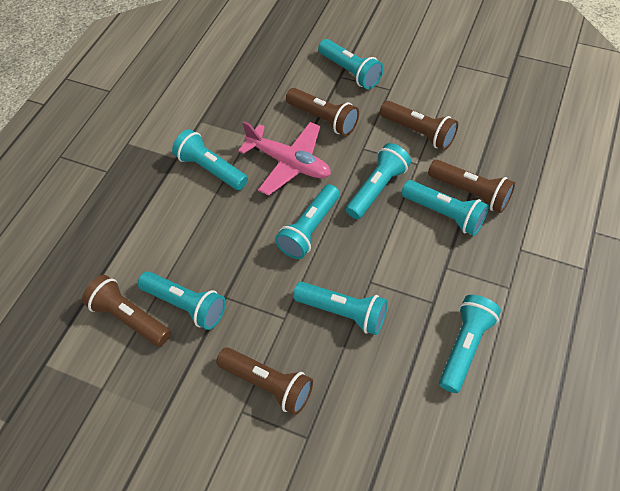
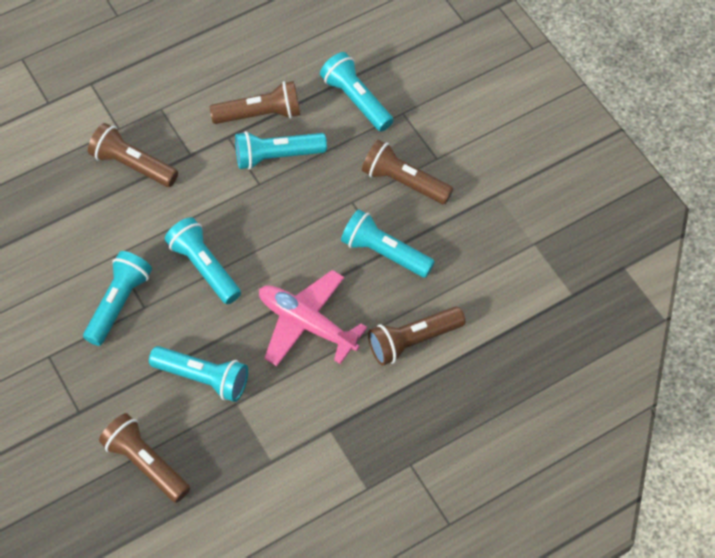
turquoise flashlight: [138,271,226,330] [172,129,248,190] [275,184,340,259] [293,282,388,335] [318,39,384,89] [346,143,411,219] [401,180,489,236] [439,295,501,393] = 8 -> [83,251,152,346] [149,346,248,402] [165,217,241,304] [235,131,327,170] [320,52,393,132] [341,209,435,278] = 6

